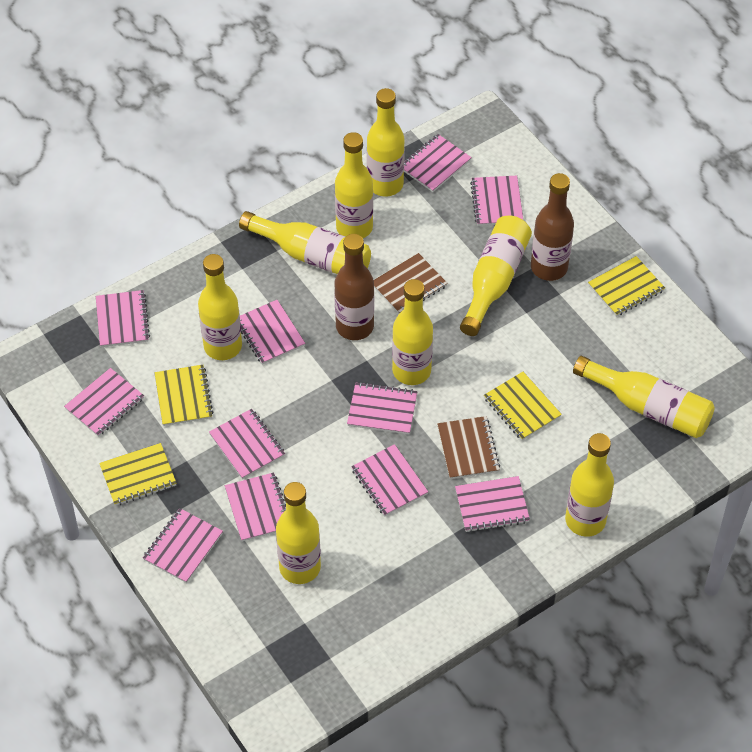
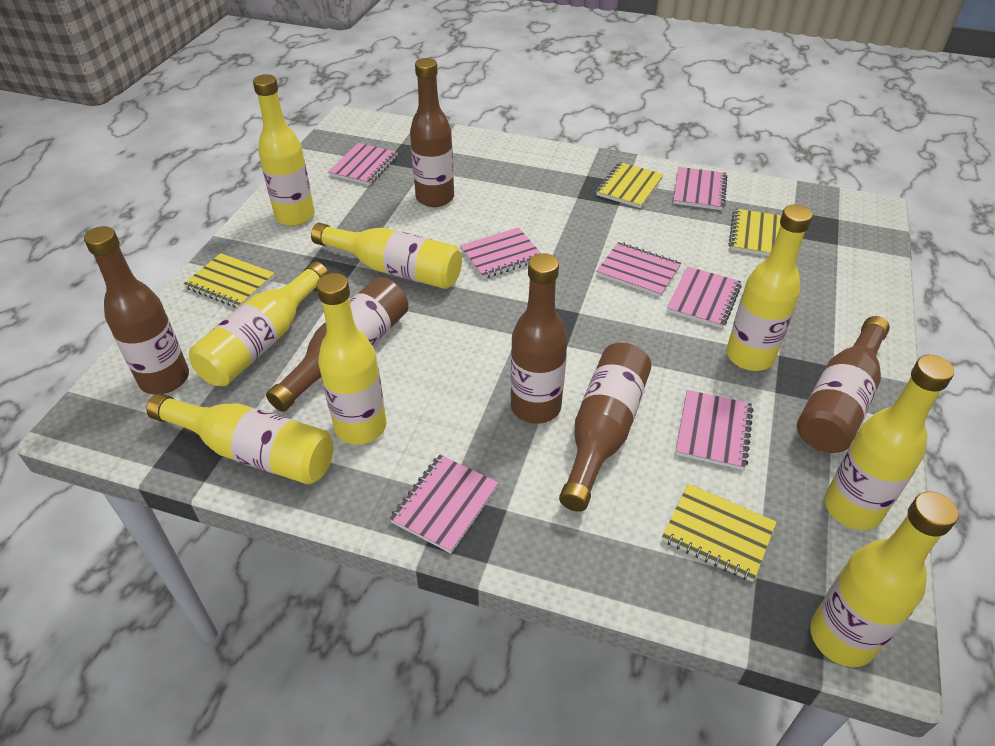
brown bottle: [334,234,374,340] [531,173,574,281] = 2 -> [84,226,189,394] [266,277,409,412] [410,58,454,207] [511,253,568,424] [559,343,652,512] [797,316,890,453] = 6
brown notebook: [374,253,448,314] [437,416,500,479] = 2 -> none = 0
pink notebook: [64,368,144,437] [96,290,150,347] [143,508,223,583] [209,409,285,479] [225,472,286,542] [240,300,305,365] [347,382,418,434] [351,444,428,516] [404,134,472,192] [455,476,530,532] [470,176,523,226] = 11 -> [328,143,398,185] [389,455,499,553] [460,227,541,279] [596,242,681,297] [667,266,741,328] [673,167,728,210] [676,390,753,470] = 7
yellow bottle: [198,254,242,360] [239,211,371,274] [276,482,321,584] [335,132,373,238] [367,88,405,197] [392,279,433,385] [460,216,532,336] [565,433,614,537] [573,356,715,438] = 9 -> [146,393,334,484] [189,261,329,386] [253,74,315,226] [311,223,462,289] [316,273,387,445] [726,205,813,371] [810,491,958,667] [824,355,954,530] = 8

